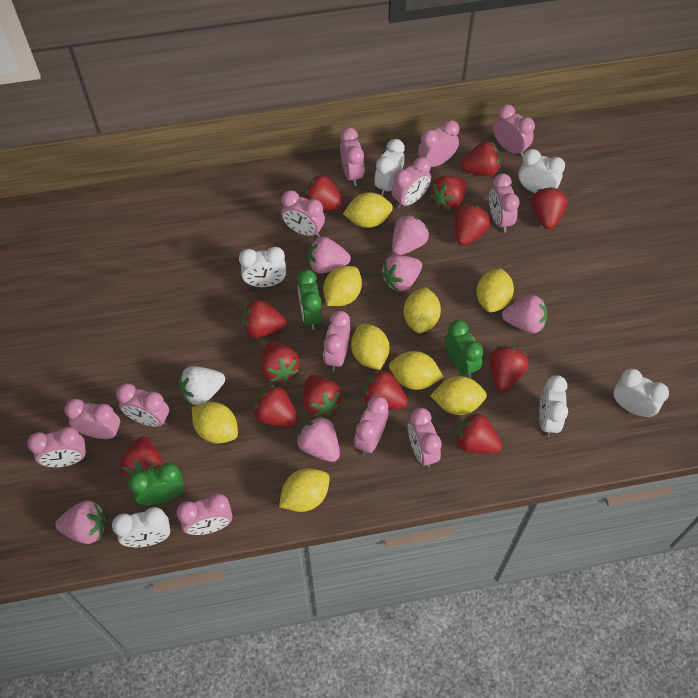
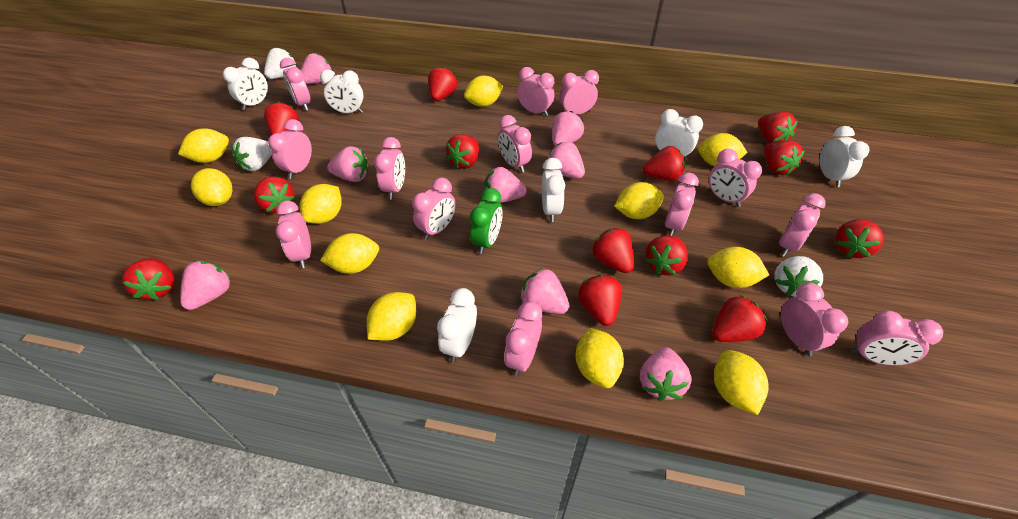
green clock: [128,463,184,505] [297,269,322,330] [445,320,483,378] = 3 -> [470,188,503,254] = 1
pink clock: [27,427,87,467] [64,399,120,439] [116,383,169,427] [177,493,232,535] [281,190,325,237] [323,311,350,371] [340,127,364,186] [354,396,388,455] [391,157,431,209] [408,408,442,468] [418,120,459,167] [489,173,519,233] [493,104,535,157] = 13 -> [268,119,312,179] [276,201,311,268] [280,58,311,111] [374,137,405,199] [412,177,456,240] [498,115,532,173] [504,301,542,376] [517,67,554,116] [560,70,599,115] [665,172,699,236] [709,149,762,207] [779,193,826,257] [781,282,848,356] [851,311,943,366] = 14
pink strawberry: [55,500,106,544] [296,416,340,462] [308,237,351,274] [381,255,422,292] [392,214,429,255] [502,295,548,333] = 6 -> [180,261,232,310] [301,53,332,84] [327,146,368,182] [484,167,526,203] [520,268,570,314] [548,142,585,178] [552,111,584,146] [640,347,692,401] = 8
white strawberry: [179,366,225,405] = 1 -> [231,137,272,171] [264,47,297,79] [774,256,823,297] = 3
yellow lemon: [192,402,238,444] [279,468,330,512] [323,266,362,306] [343,192,393,228] [351,323,389,370] [389,351,443,390] [404,287,441,333] [430,376,487,415] [477,268,514,312] = 9 -> [178,128,229,163] [191,168,233,206] [300,184,342,224] [320,233,379,274] [367,292,416,341] [464,76,503,107] [576,328,624,388] [614,182,664,219] [698,133,748,166] [707,247,769,288] [714,350,769,415] = 11

